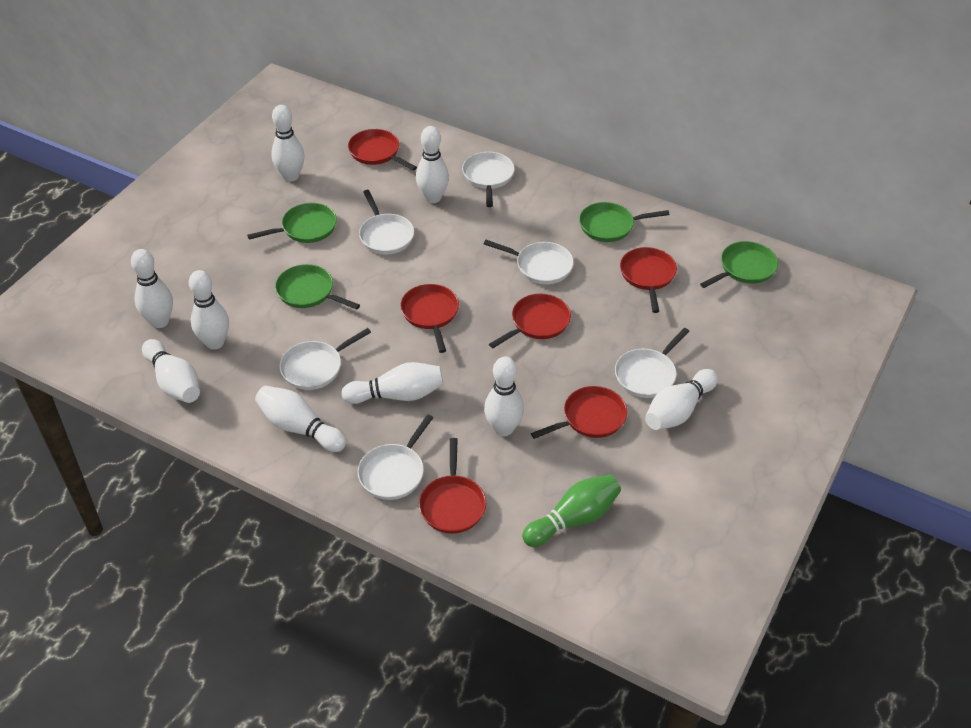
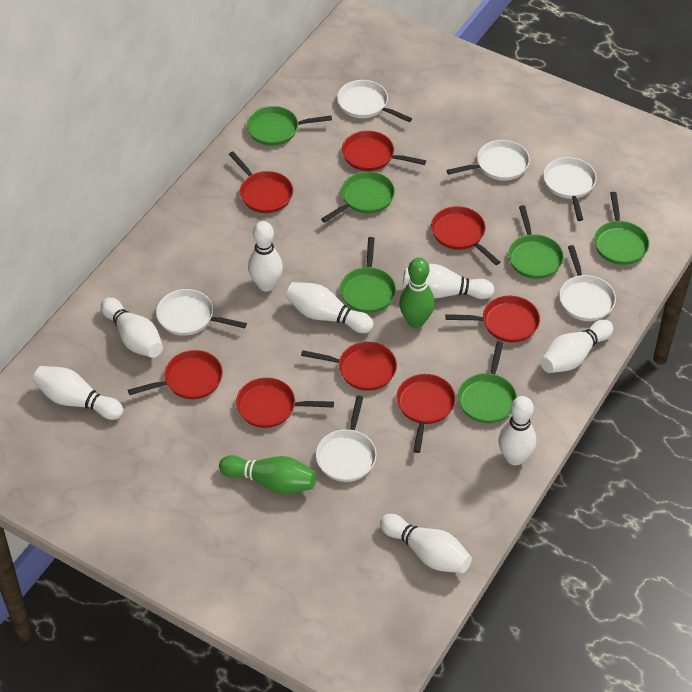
green bowling pin: [522,474,621,547] = 1 -> [219,455,316,494] [399,257,435,328] = 2
green pan: [247,203,337,243] [275,264,360,310] [579,202,670,242] [700,241,778,288] = 4 -> [247,106,332,146] [321,171,395,223] [340,237,396,313] [458,341,517,423] [508,205,564,279] [594,192,649,265] = 6
red pan: [348,129,417,171] [400,284,459,353] [419,438,486,534] [489,294,571,348] [531,386,627,439] [620,247,677,313] = 6 -> [128,350,223,399] [229,152,293,213] [236,378,334,428] [301,342,397,391] [342,131,426,171] [396,374,456,453] [431,206,500,265] [446,296,540,342] = 8
white bowling pin: [131,249,173,328] [142,339,200,403] [189,270,229,350] [255,386,346,452] [271,105,305,182] [341,362,443,404] [416,126,449,203] [484,357,524,436] [645,369,718,430] = 9 -> [33,366,123,420] [101,298,163,358] [248,221,283,292] [286,282,374,333] [380,514,472,573] [403,264,494,299] [498,396,536,465] [540,319,613,373] = 8

